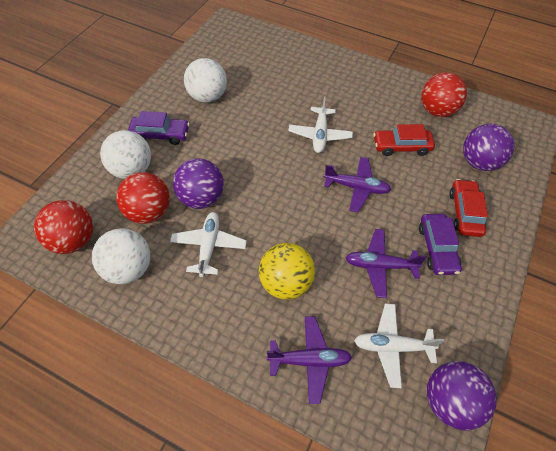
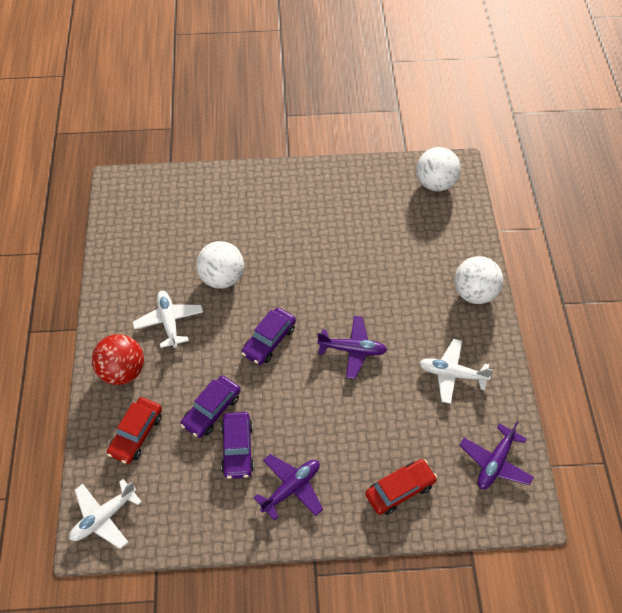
purple ball: [173,158,224,209] [427,361,497,430] [463,124,515,171] = 3 -> none = 0
purple car: [128,111,190,145] [419,214,462,275] = 2 -> [180,376,241,438] [221,412,254,479] [241,308,296,365] = 3
red ball: [34,200,93,254] [116,172,170,224] [421,72,467,117] = 3 -> [92,334,144,385] = 1
yellow ball: [259,243,315,300] = 1 -> none = 0

